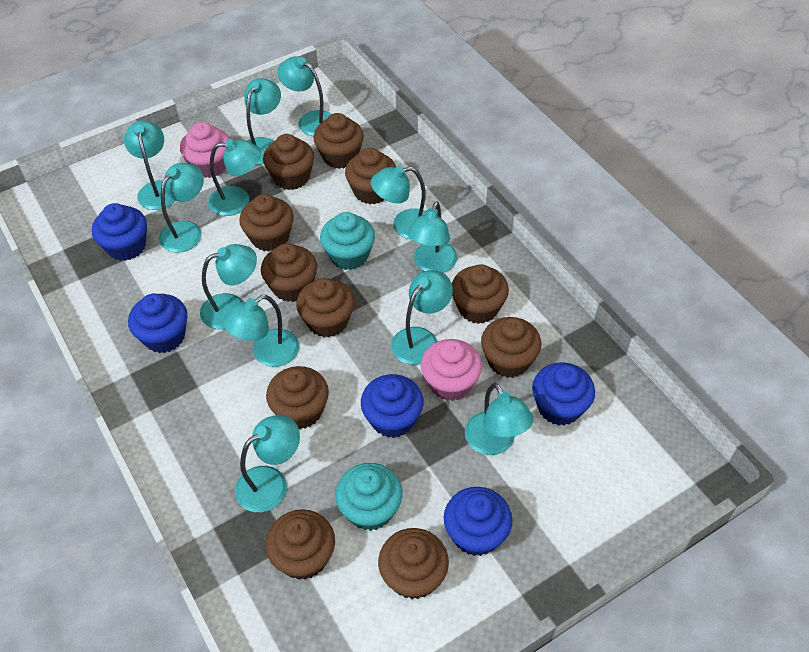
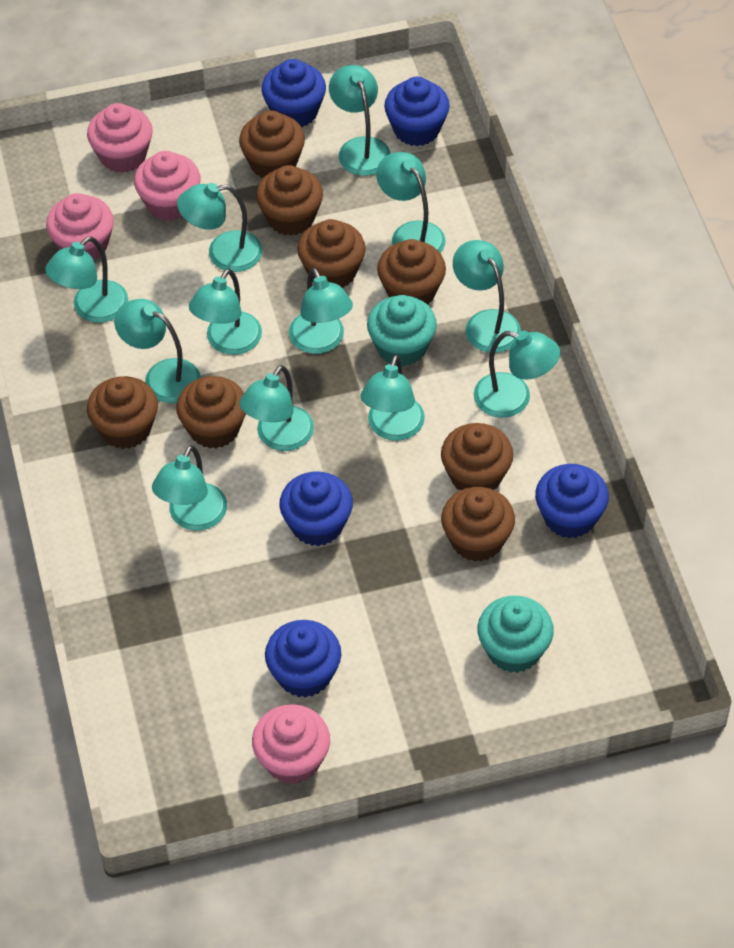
brown cupcake: [239,194,294,252] [261,243,317,302] [263,134,314,190] [266,366,329,429] [266,509,335,580] [296,278,354,337] [313,113,364,169] [345,148,396,204] [378,528,449,599] [452,264,509,324] [481,317,541,378] = 11 -> [87,376,158,449] [176,376,246,449] [239,110,305,178] [256,165,323,236] [297,219,366,288] [377,239,446,305] [441,423,513,490] [441,487,515,562] = 8
pink cupcake: [180,122,229,178] [421,339,482,401] = 2 -> [46,193,114,261] [87,103,153,173] [134,151,200,221] [252,704,330,784] = 4

